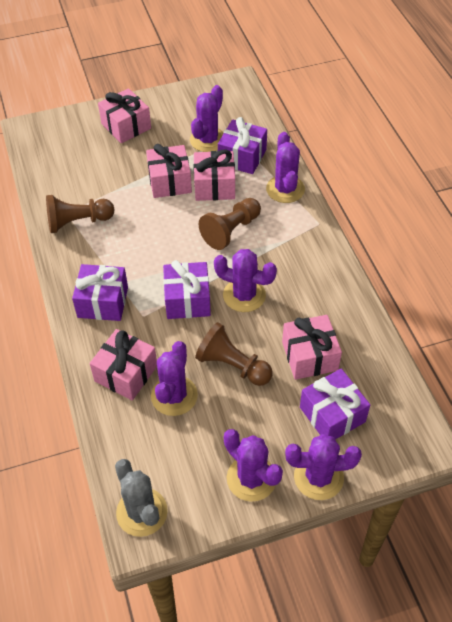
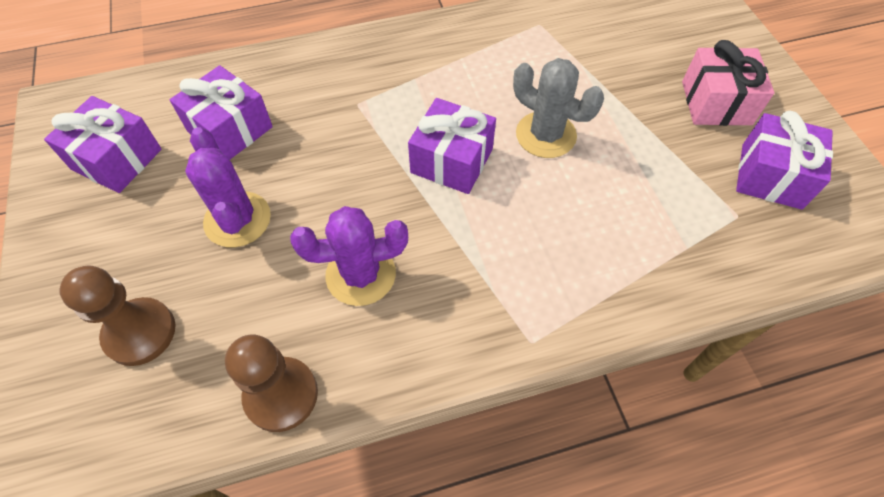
brown pawn: [46,195,114,233] [195,322,272,386] [199,198,261,250] = 3 -> [59,265,175,366] [225,334,318,432] = 2
pink gift: [90,329,157,400] [98,88,151,143] [146,144,192,198] [193,149,235,201] [282,315,342,380] = 5 -> [682,40,774,126] = 1
purple cactus: [151,341,198,416] [190,85,224,152] [214,249,277,312] [224,429,283,502] [266,132,305,203] [285,434,362,500] = 6 -> [185,127,271,247] [290,206,408,306] = 2

